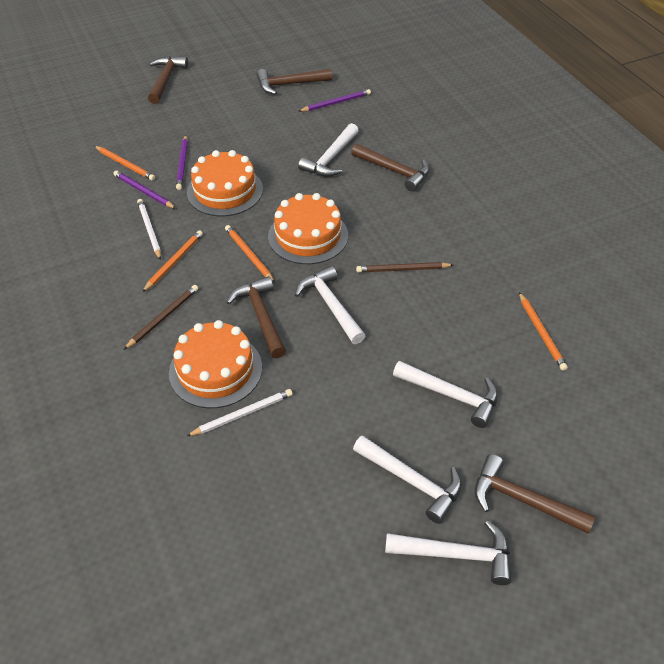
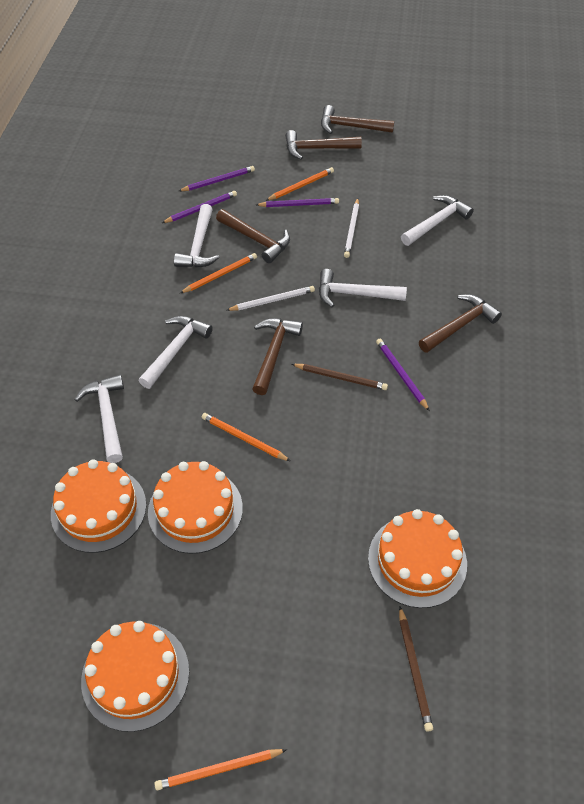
orange cake: [169,320,262,408] [187,150,263,216] [268,193,348,264] = 3 -> [51,459,146,553] [81,621,189,732] [148,461,243,554] [368,509,467,608] = 4
purple pencil: [113,170,176,209] [176,135,188,190] [299,89,371,112] = 3 -> [162,191,237,223] [179,166,255,191] [256,198,339,207] [376,339,430,411] = 4

